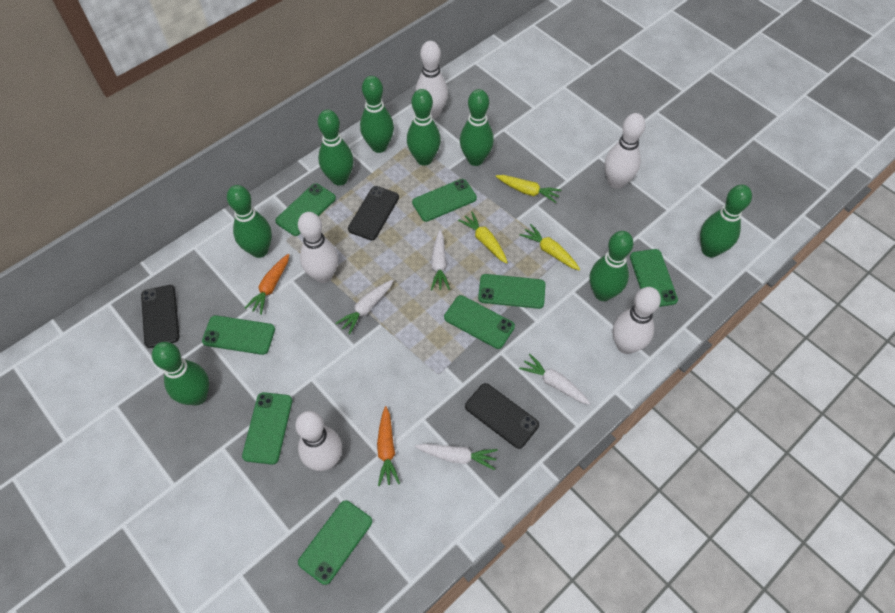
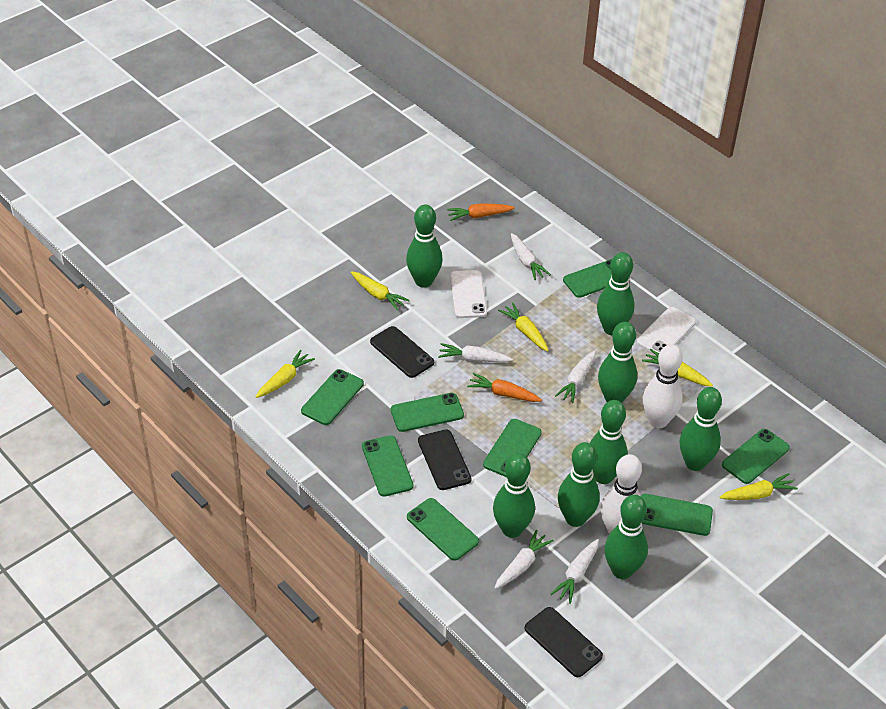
white bowling pin: [295,411,342,471] [298,212,338,283] [415,41,448,119] [605,113,645,189] [613,287,661,354] = 5 -> [601,454,642,534] [643,344,683,428] = 2
white carrot: [336,280,394,334] [415,444,498,470] [431,230,450,290] [519,354,591,405] = 4 -> [438,343,513,362] [494,530,554,589] [511,233,551,280] [551,539,599,604] [555,351,596,403] = 5
white phone: none = 0 -> [450,270,487,318] [637,307,696,354] = 2
yellow carrot: [458,212,508,264] [496,175,562,203] [520,224,580,270] = 3 -> [256,350,315,398] [351,271,410,311] [498,303,549,352] [642,349,713,387] [719,473,798,500] = 5

